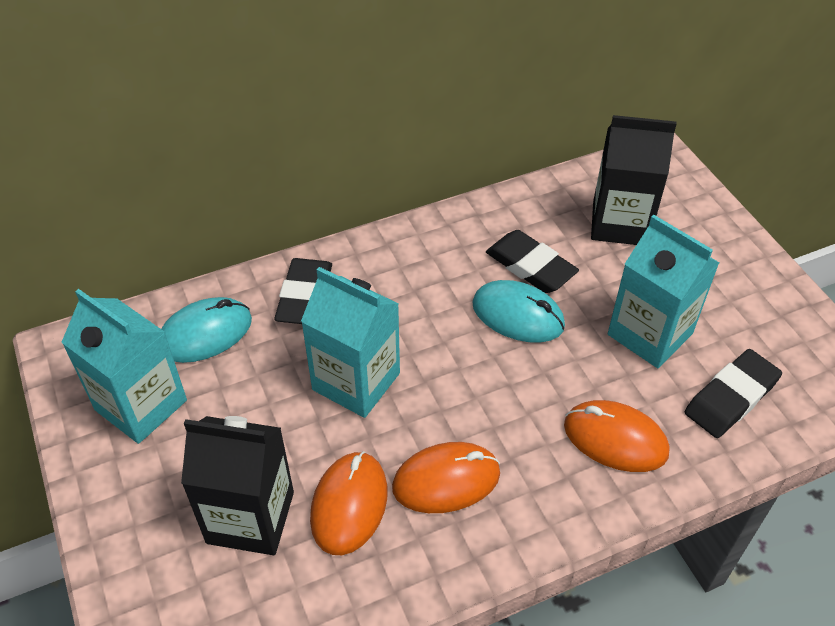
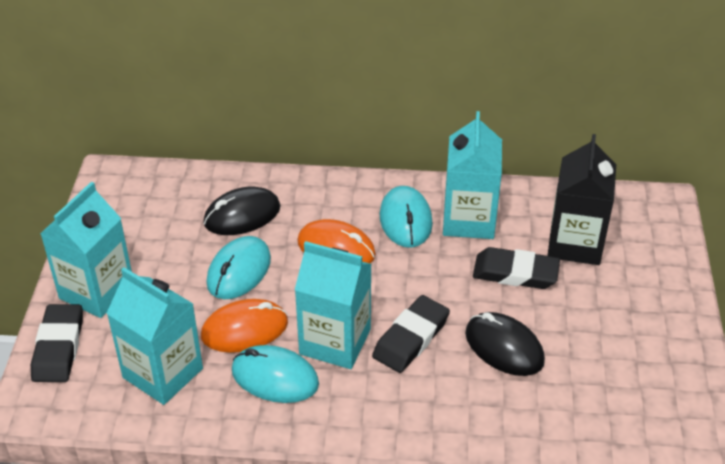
black carton: [181,416,294,555] [591,115,677,245] = 2 -> [548,134,616,265] = 1
black mouse: none = 0 -> [203,187,281,235] [465,312,545,376] = 2
orange mouse: [310,451,387,555] [392,442,500,513] [564,400,669,472] = 3 -> [201,299,288,353] [297,219,376,263] = 2
turquoise carton: [61,289,187,444] [301,267,400,418] [608,215,719,368] = 3 -> [40,181,132,318] [106,267,203,405] [295,241,372,369] [443,111,502,239] = 4
turquoise mouse: [161,297,252,363] [472,280,565,343] = 2 -> [206,236,271,299] [232,345,319,403] [380,186,433,248] = 3

